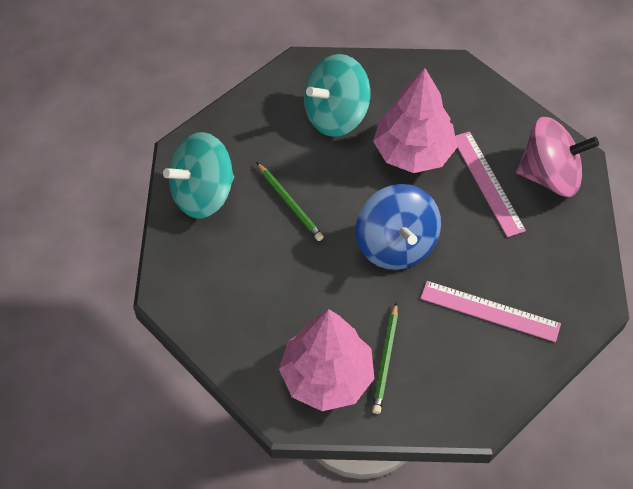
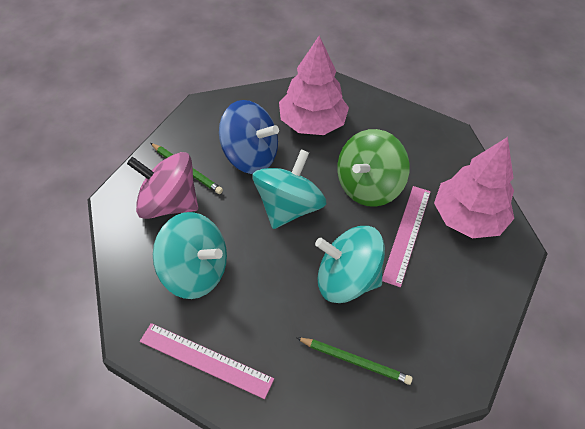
green spinning top: none = 0 -> [337,129,410,207] = 1
turquoise spinning top: [163,132,234,218] [304,54,370,137] = 2 -> [153,212,227,299] [253,149,327,229] [315,226,385,303] = 3

